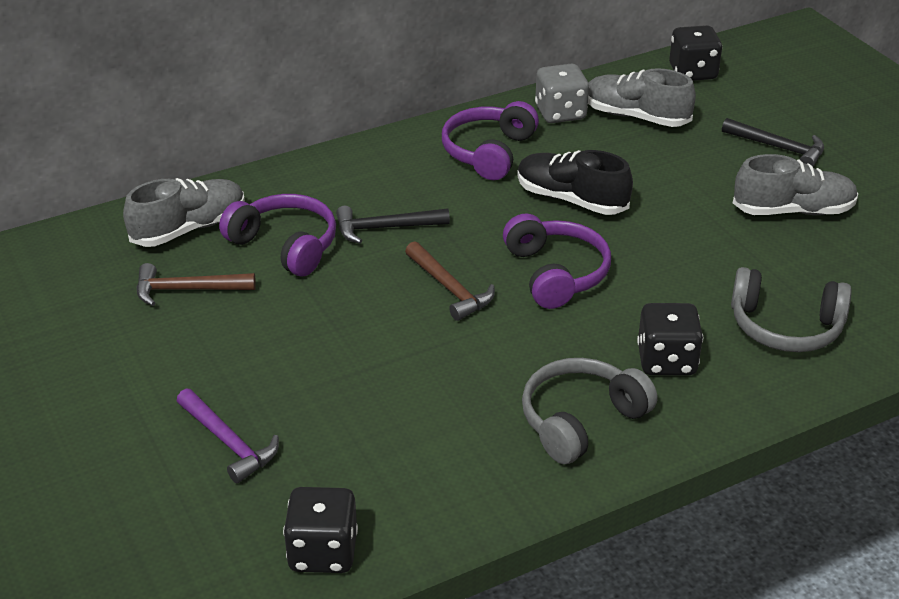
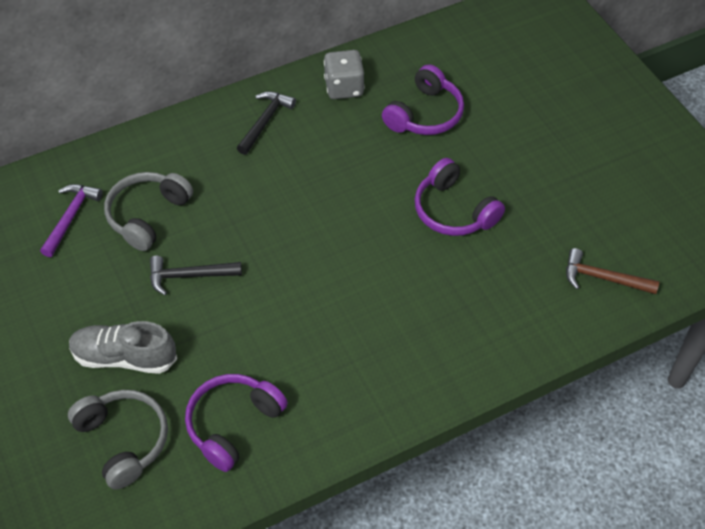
black dice: [283,487,358,573] [637,303,703,375] [669,25,722,81] = 3 -> none = 0
black shoe: [517,150,633,215] = 1 -> none = 0
brown hammer: [136,263,256,306] [405,241,495,321] = 2 -> [566,248,659,294] = 1
grey shoe: [123,178,245,247] [588,68,696,127] [733,154,858,215] = 3 -> [69,321,177,374] = 1

